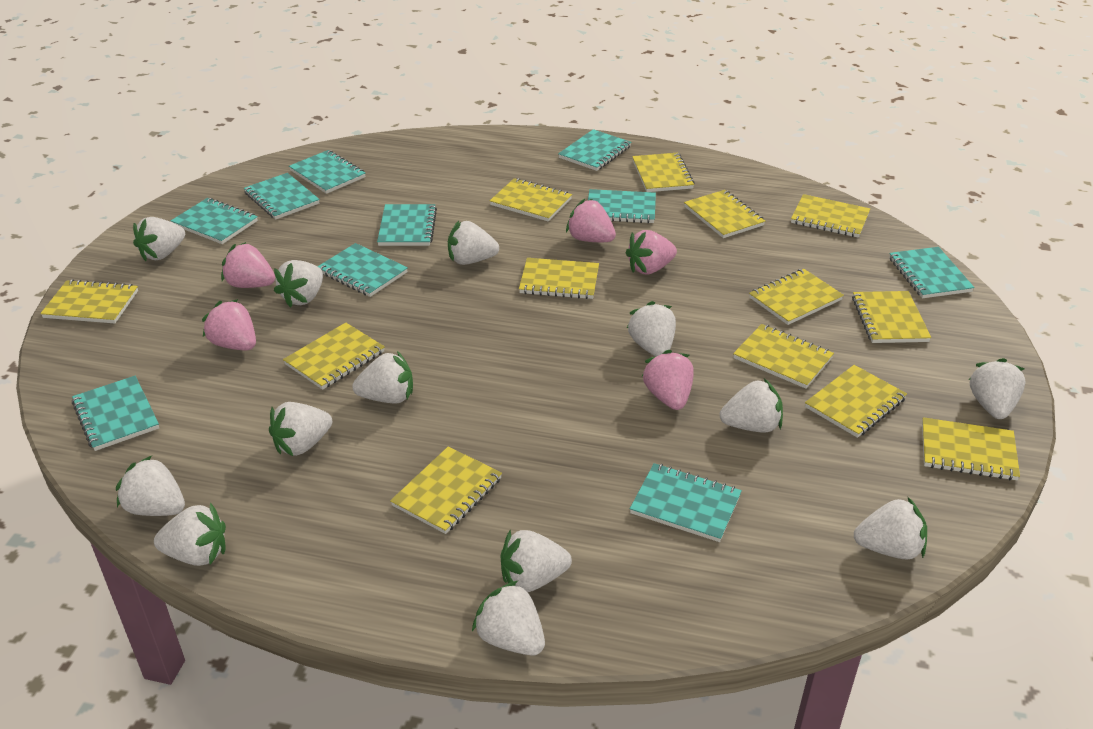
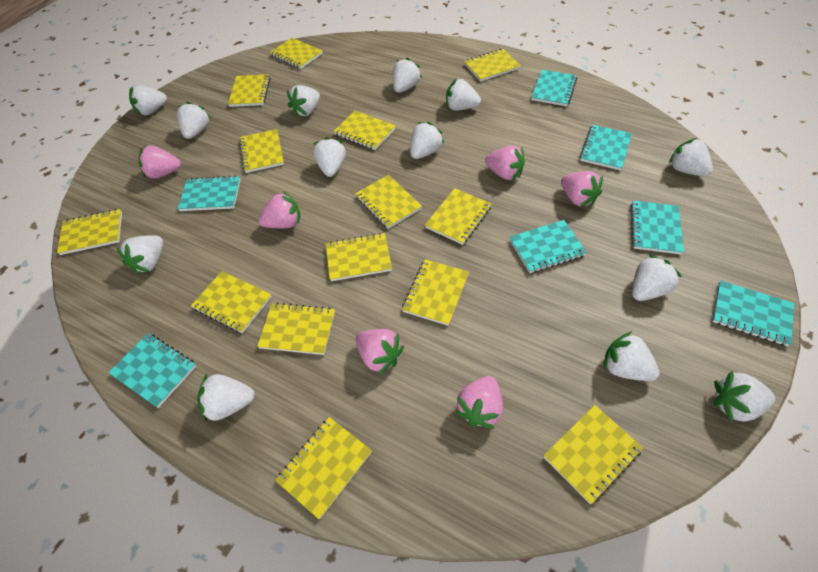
pink strawberry: [202,299,256,351] [221,242,275,288] [566,199,616,242] [626,230,677,274] [642,350,694,410] = 5 -> [138,145,181,179] [258,191,300,228] [356,329,404,375] [455,376,503,429] [485,145,525,180] [561,171,603,207] = 6
turquoise notebook: [72,376,159,451] [171,198,258,244] [244,173,320,220] [289,150,366,194] [317,243,408,297] [377,204,437,246] [558,129,631,171] [588,189,656,223] [630,463,742,542] [889,247,974,298] = 10 -> [108,333,196,408] [178,176,241,211] [509,220,587,273] [531,70,577,107] [580,125,632,170] [630,201,684,255] [712,281,794,347] = 7
yellow notebook: [40,280,138,323] [283,322,385,390] [390,446,502,534] [490,178,572,222] [519,258,599,299] [632,153,695,192] [684,190,765,238] [733,324,834,389] [749,269,844,325] [791,194,870,238] [805,365,907,438] [852,291,931,343] [922,417,1020,480] = 13 -> [57,209,122,255] [191,271,272,333] [228,74,270,107] [239,129,284,173] [257,303,335,355] [269,38,323,69] [275,417,372,519] [326,233,392,281] [333,110,396,150] [355,175,422,229] [402,259,469,326] [425,188,492,245] [464,49,521,82] [544,405,643,504] = 14

